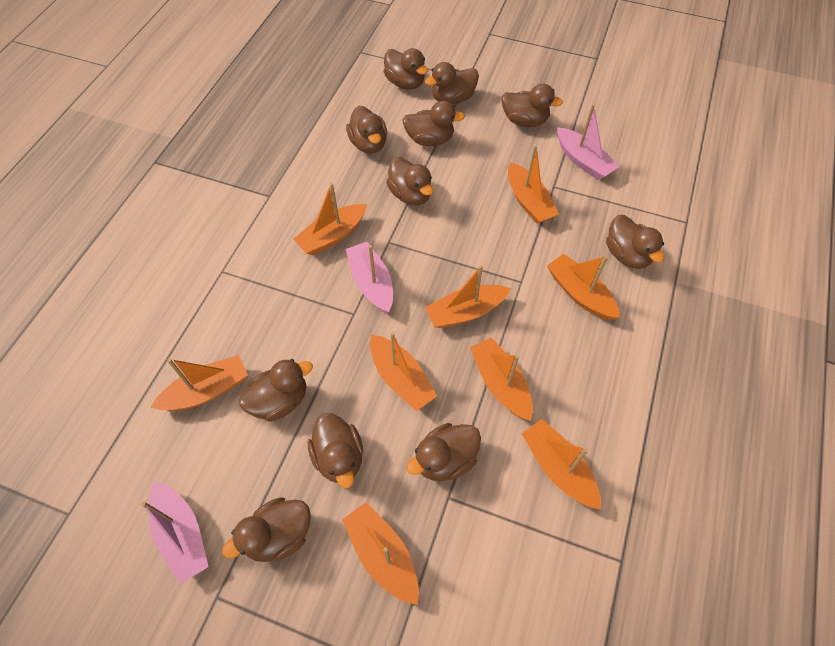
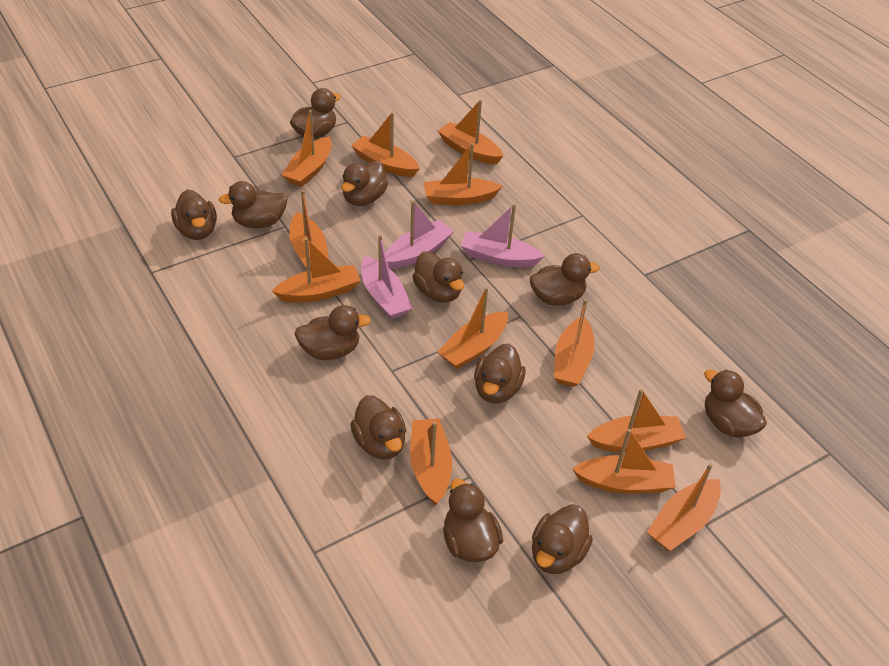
brown duck: [222,498,311,562] [239,359,313,422] [308,413,363,488] [346,106,387,154] [384,48,428,90] [386,157,433,205] [402,101,465,146] [406,423,481,481] [425,62,479,104] [502,84,563,127] [606,215,664,269] = 11 -> [171,190,217,240] [219,181,288,228] [290,88,341,139] [294,305,371,360] [341,161,388,206] [350,395,406,460] [412,251,464,303] [443,479,503,562] [474,344,526,404] [530,253,600,306] [532,504,593,574] [704,369,767,438] = 12
orange boat: [150,355,248,411] [293,183,367,255] [342,502,419,605] [370,332,437,411] [425,265,511,328] [470,337,533,421] [508,145,559,224] [521,419,601,510] [547,254,620,320] = 9 -> [272,238,361,302] [282,110,332,187] [289,190,329,270] [351,112,420,177] [410,419,452,505] [424,143,503,205] [438,99,504,165] [438,287,508,369] [554,299,594,387] [572,429,676,494] [587,389,686,453] [647,463,721,551] = 12

